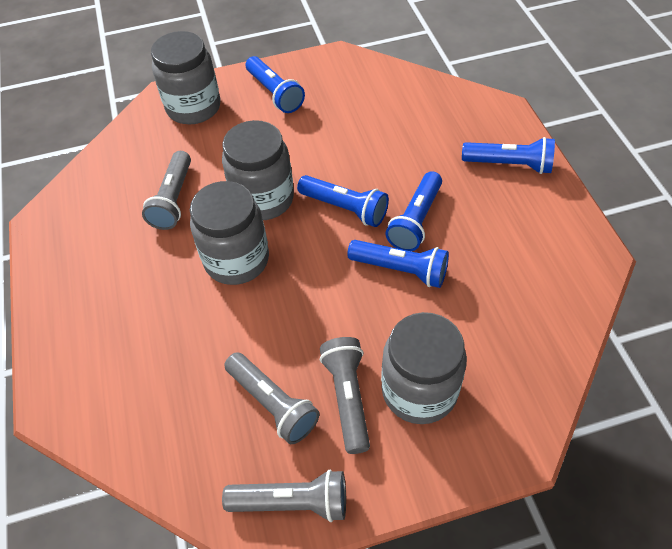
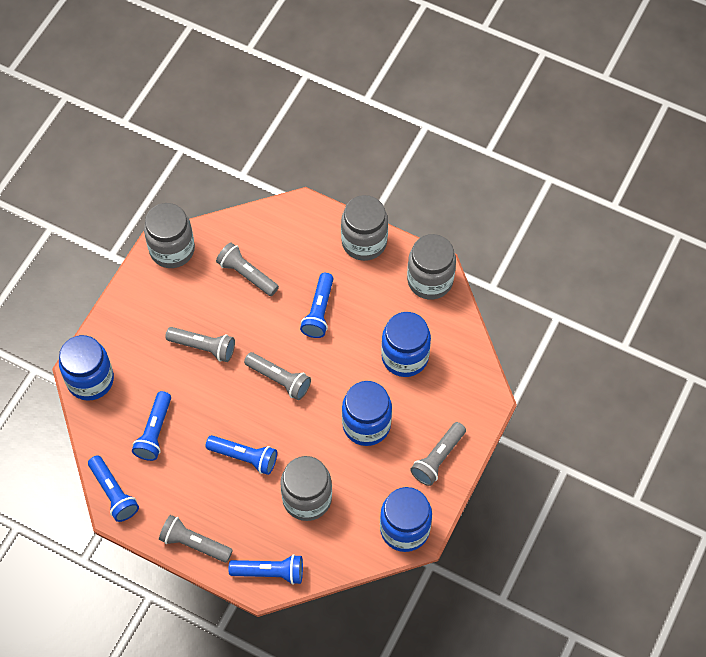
blue jar: none = 0 -> [59,335,114,401] [342,381,392,446] [380,487,432,552] [381,312,431,377] = 4
grey flashlight: [142,151,191,230] [222,470,346,522] [224,352,319,444] [320,337,370,454] = 4 -> [159,515,233,563] [165,327,235,362] [216,242,279,296] [244,352,311,400] [410,422,466,486] = 5

